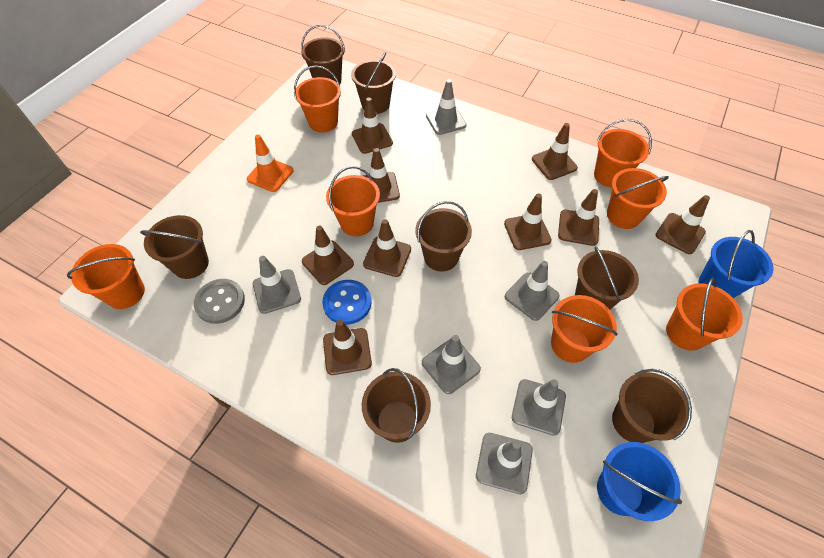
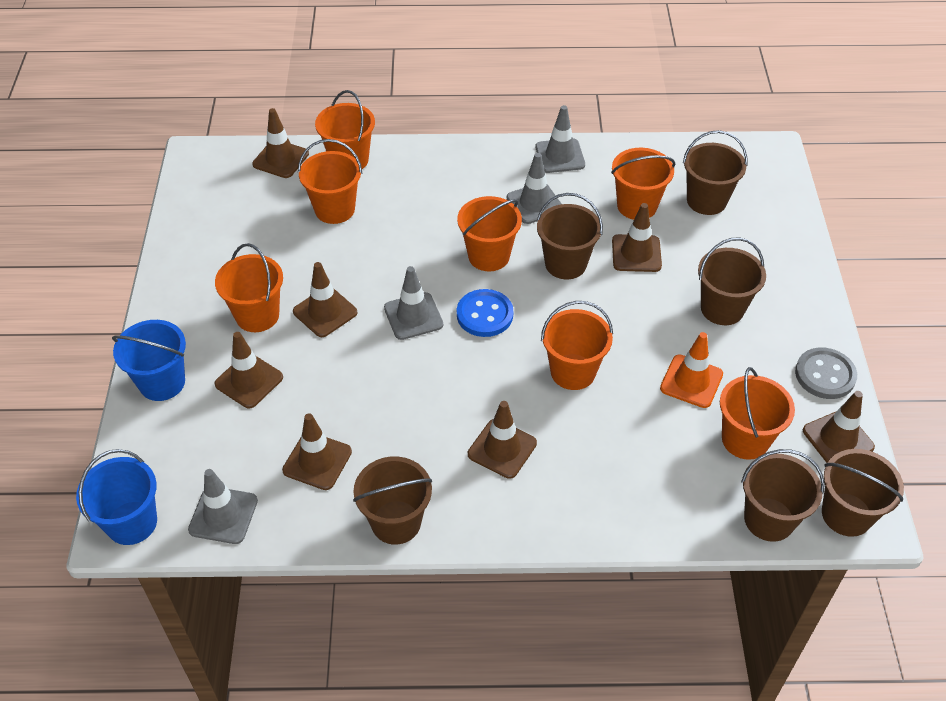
brown bucket: [140,215,209,279] [301,25,345,84] [351,52,396,114] [362,368,431,443] [416,201,472,272] [575,246,639,310] [612,369,692,443] = 7 -> [353,456,432,545] [537,193,603,279] [683,130,747,215] [698,237,766,325] [741,449,825,542] [822,449,904,537] = 6
brown traffic cone: [302,226,354,285] [323,319,372,375] [352,97,393,154] [363,148,400,203] [363,219,411,277] [504,193,552,250] [532,123,578,180] [558,189,599,246] [655,195,710,254] = 9 -> [214,332,283,408] [252,108,309,178] [282,413,352,490] [293,262,357,337] [468,401,537,479] [612,203,662,272] [803,391,875,463] = 7
grey traffic cone: [253,256,301,314] [422,335,481,394] [426,79,467,135] [476,433,533,494] [505,261,560,321] [512,379,566,436] = 6 -> [188,469,258,544] [384,266,443,340] [507,153,562,224] [536,105,585,173] = 4

